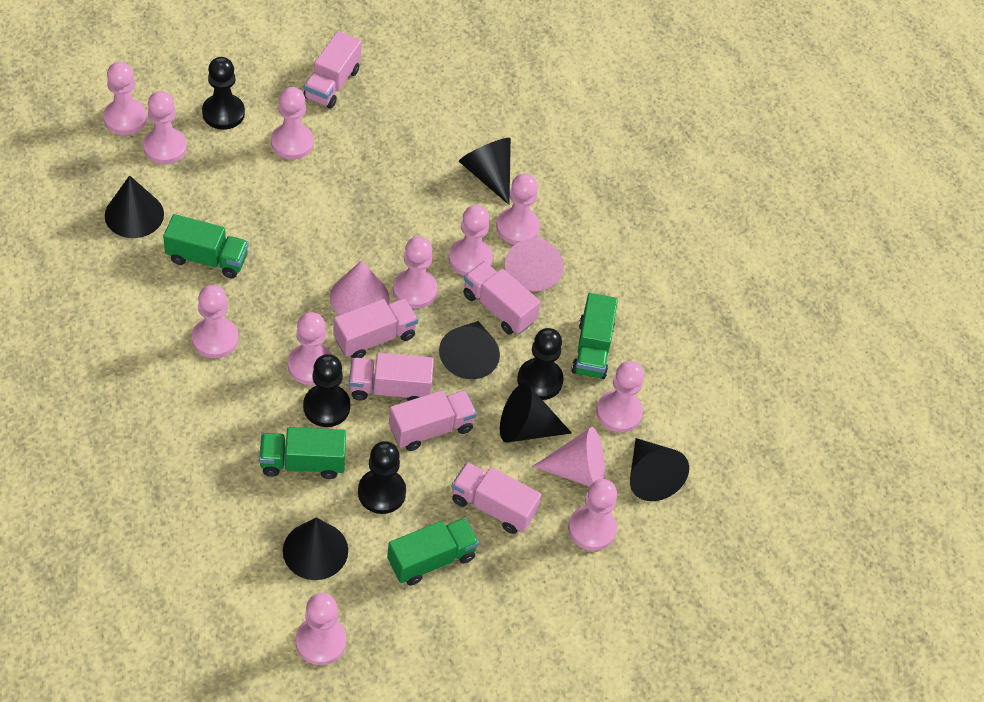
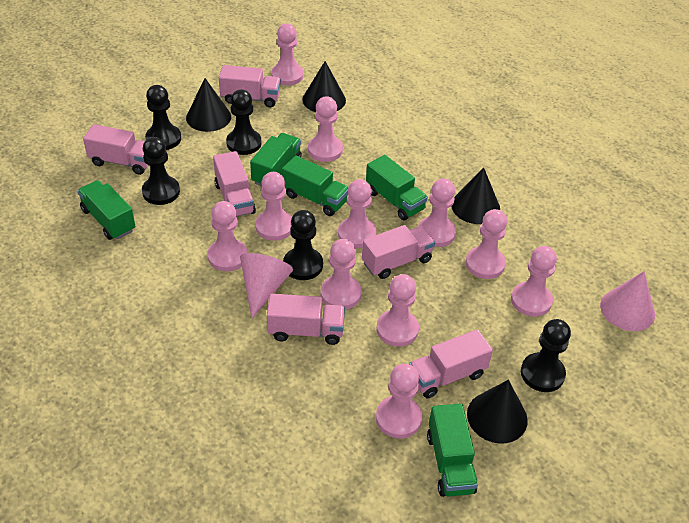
black cone: [105,175,164,238] [283,518,348,580] [439,321,500,379] [459,138,511,205] [500,383,572,442] [630,438,689,501] = 6 -> [186,78,231,132] [302,61,346,112] [451,167,500,224] [467,380,528,443] = 4
black pawn: [202,57,245,130] [303,354,350,427] [358,441,406,514] [517,328,564,400] = 4 -> [142,137,180,205] [145,85,181,150] [226,89,262,155] [283,210,323,280] [521,319,571,392] = 5
green truck: [163,214,248,279] [259,427,346,479] [387,518,479,586] [572,293,618,379] = 4 -> [77,180,136,240] [250,133,302,186] [282,156,349,216] [366,155,428,220] [427,403,478,497] = 5
pink cone: [330,260,389,315] [505,237,564,291] [532,427,605,487] = 3 -> [240,253,293,318] [600,271,655,331] = 2

